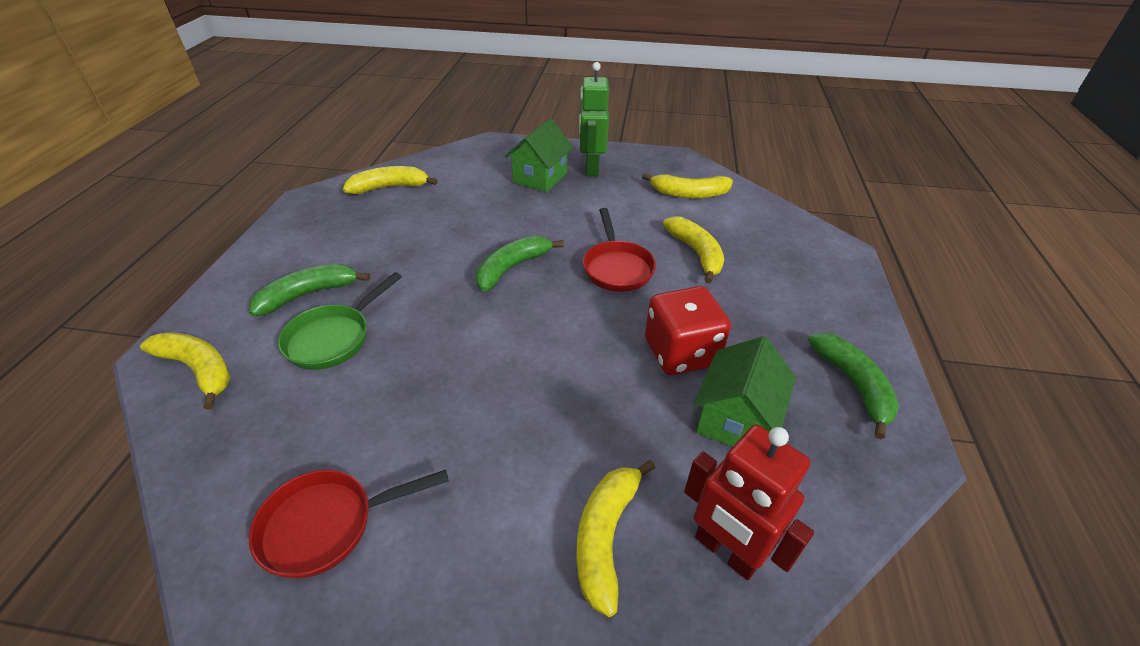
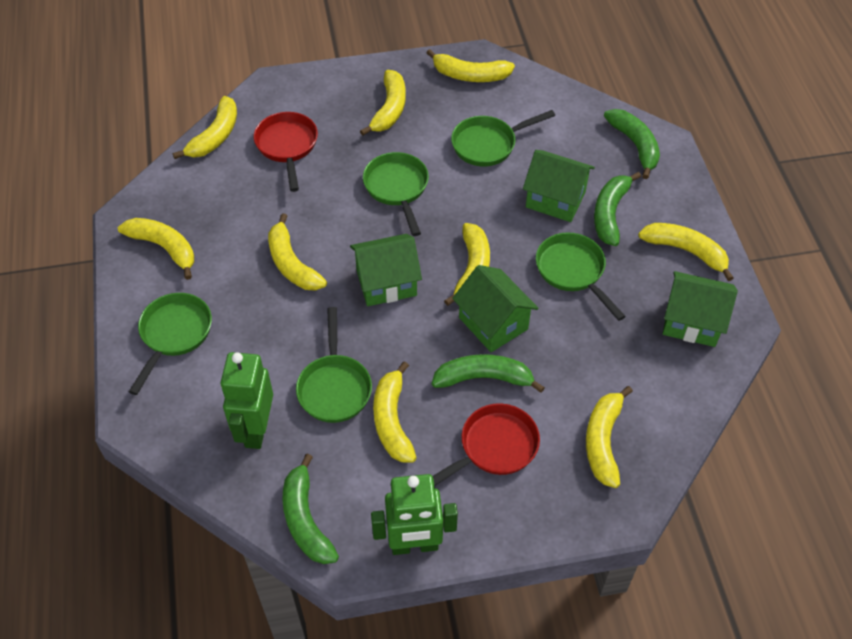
green banana: [249,264,370,316] [476,236,564,292] [808,333,899,439] = 3 -> [282,454,339,564] [432,354,545,393] [594,172,641,246] [604,109,660,179] = 4
green house: [505,119,573,192] [694,336,796,447] = 2 -> [350,234,422,306] [452,265,539,352] [523,150,595,222] [663,271,738,347] = 4
green pan: [278,272,402,370] = 1 -> [129,293,212,395] [296,307,372,423] [363,152,429,236] [451,110,555,166] [536,233,626,321] = 5
green robot: [579,62,609,176] = 1 -> [220,352,273,449] [371,474,458,555] = 2
red dice: [645,286,731,375] = 1 -> none = 0
red robot: [684,425,814,580] = 1 -> none = 0
yellow banana: [140,332,230,410] [343,166,438,194] [576,460,655,617] [642,173,733,198] [663,216,724,284] = 5 -> [118,218,194,280] [173,96,237,159] [268,213,327,291] [360,70,406,136] [373,361,417,463] [427,49,515,82] [444,223,490,306] [586,386,633,488] [638,223,733,281] = 9

